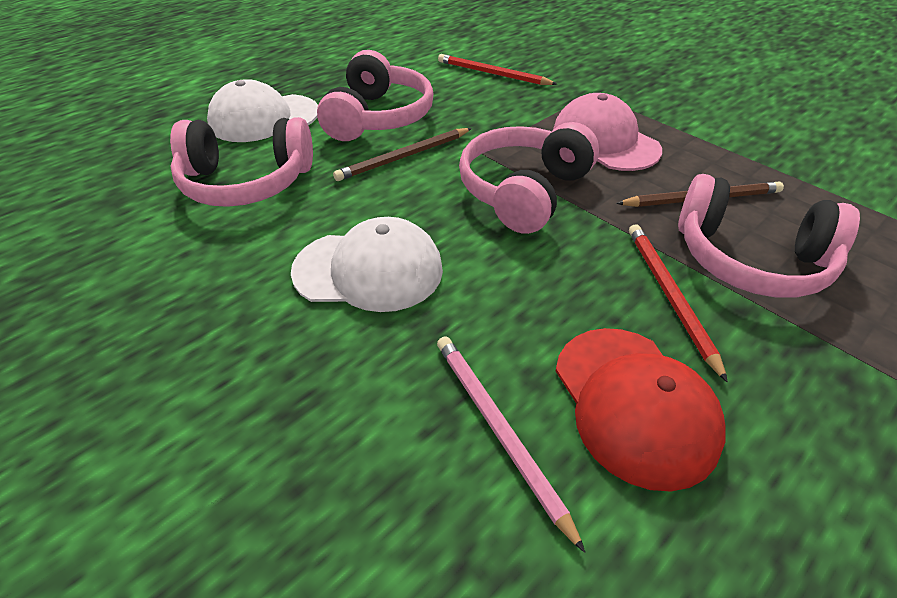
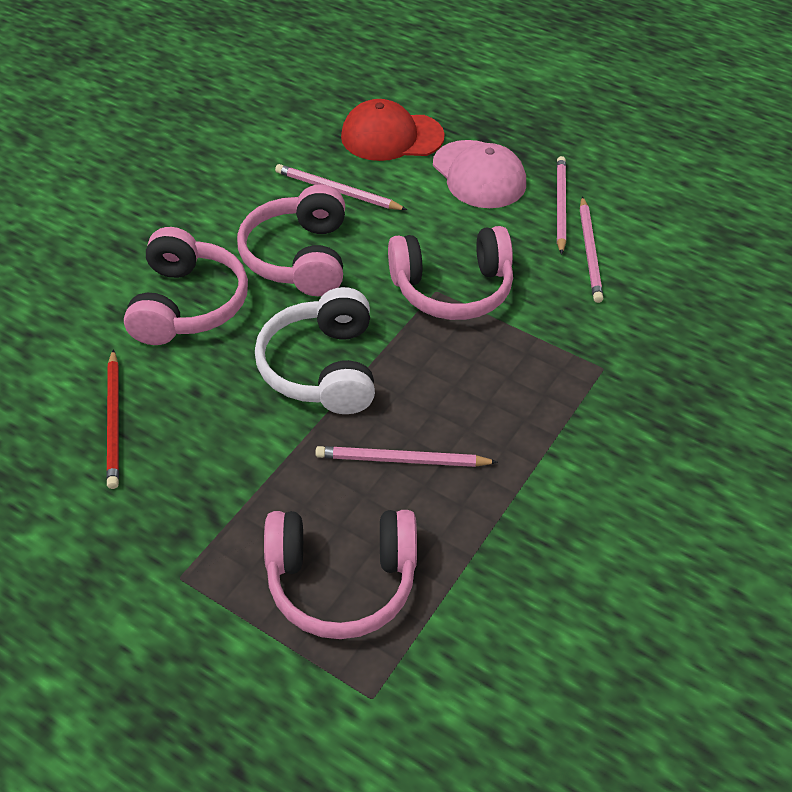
brown pencil: [333,128,472,181] [616,181,784,207] = 2 -> none = 0
pink pencil: [437,336,585,553] = 1 -> [275,164,407,210] [315,446,498,467] [557,156,566,255] [580,196,603,303] = 4
red pencil: [438,54,557,85] [629,224,728,382] = 2 -> [106,349,119,489] = 1
white cap: [207,79,318,142] [291,217,443,312] = 2 -> none = 0
white headphones: none = 0 -> [255,287,375,414] = 1

